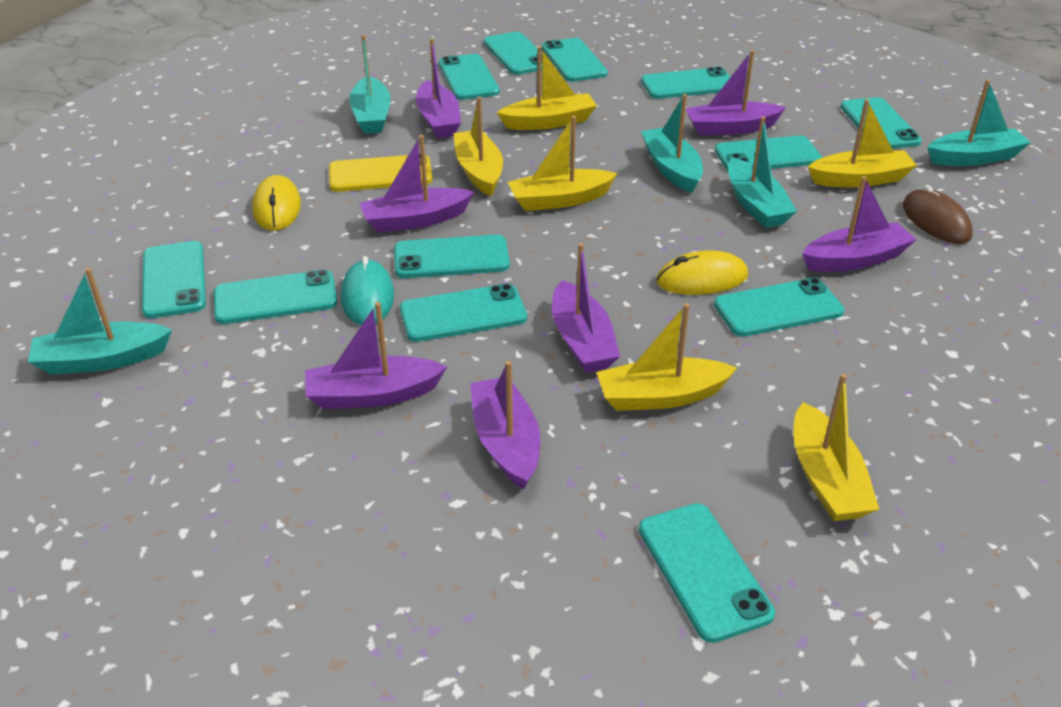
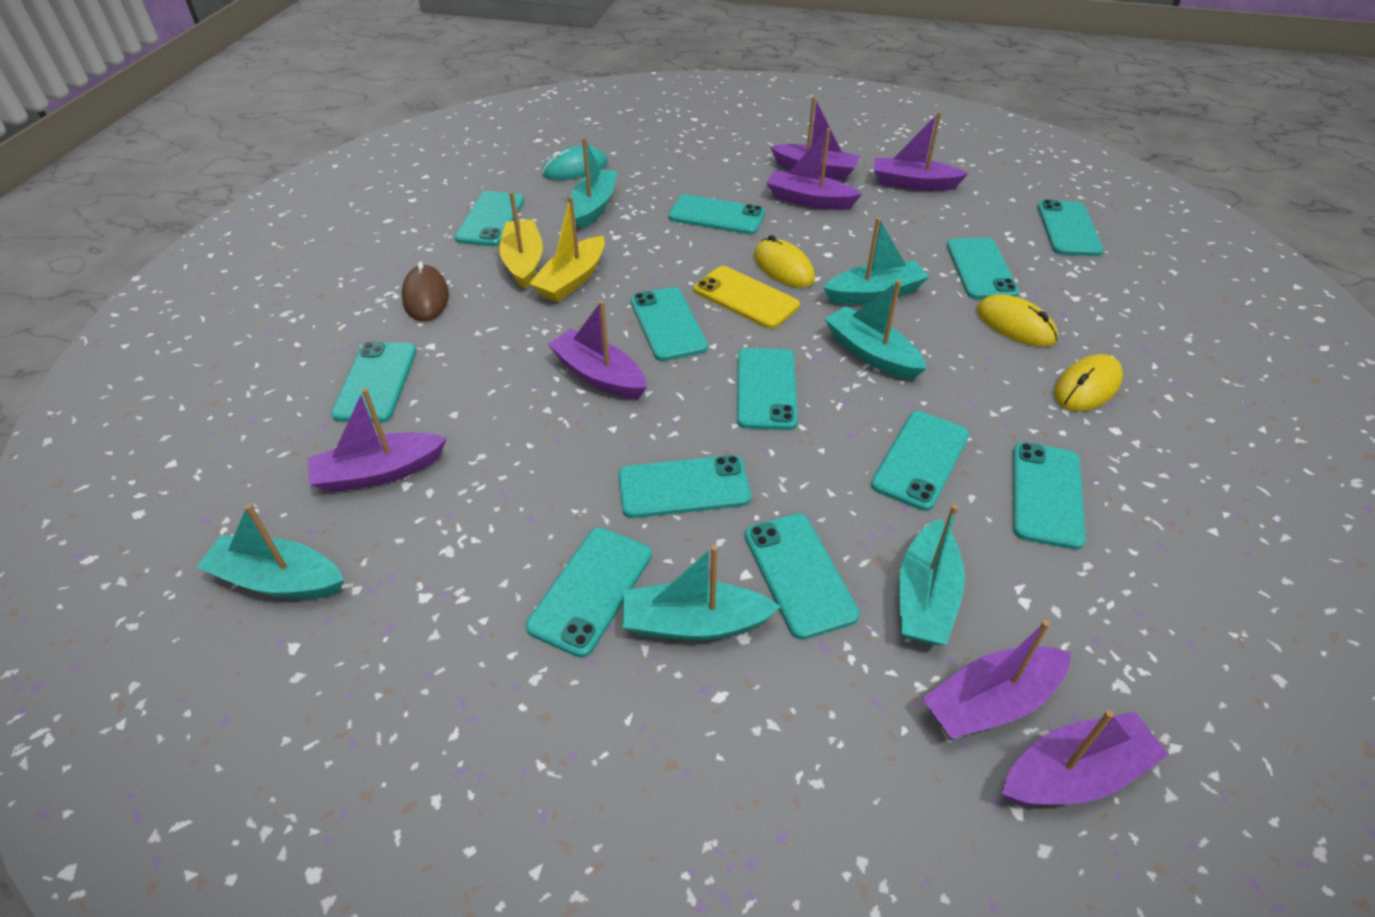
turquoise boat: [28,268,172,375] [349,35,391,134] [641,94,703,193] [728,117,797,228] [928,79,1031,166] = 5 -> [196,504,344,599] [570,137,618,229] [622,545,781,641] [823,217,929,304] [825,280,927,380] [899,504,965,645] = 6
yellow boat: [453,97,503,196] [497,46,597,130] [508,116,618,211] [596,303,737,411] [794,374,879,521] [808,99,917,187] = 6 -> [499,191,543,289] [529,196,605,302] = 2
yellow mouse: [253,175,301,231] [656,250,748,295] = 2 -> [754,235,815,288] [977,294,1058,347] [1054,354,1123,411] = 3

